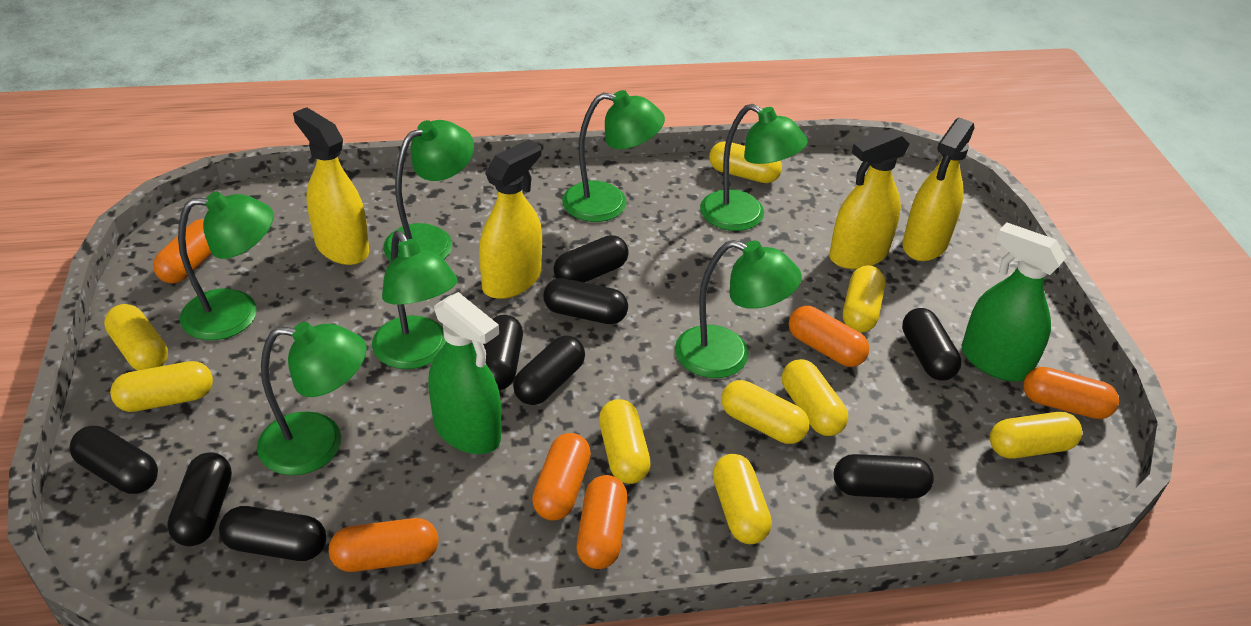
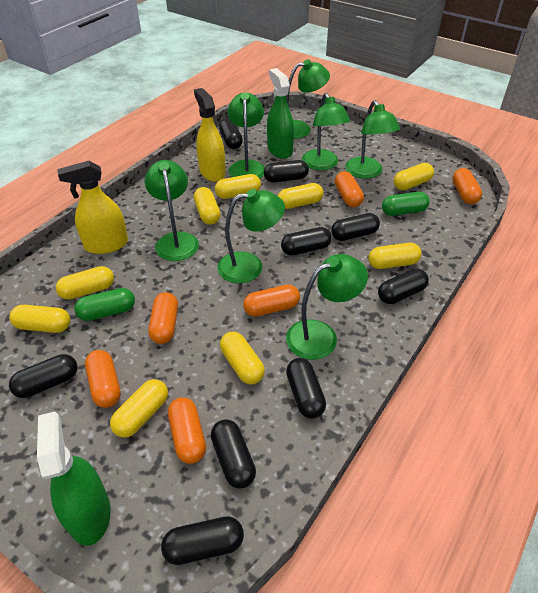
green capsule: none = 0 -> [74,288,135,321] [382,192,430,216] = 2
yellow spray bottle: [293,107,369,265] [479,139,542,299] [829,128,910,269] [903,118,975,261] = 4 -> [57,161,128,254] [194,88,226,182] = 2

